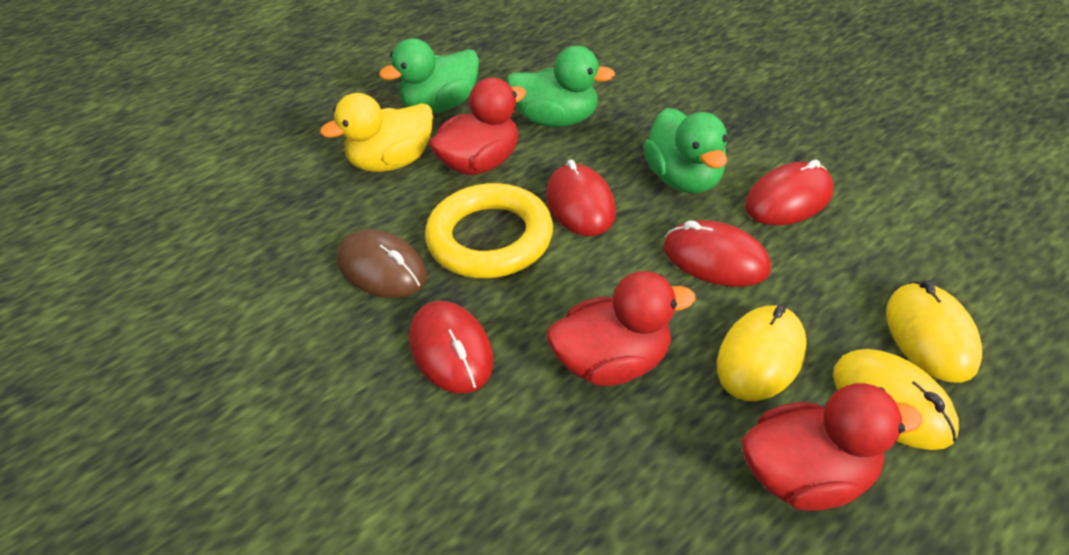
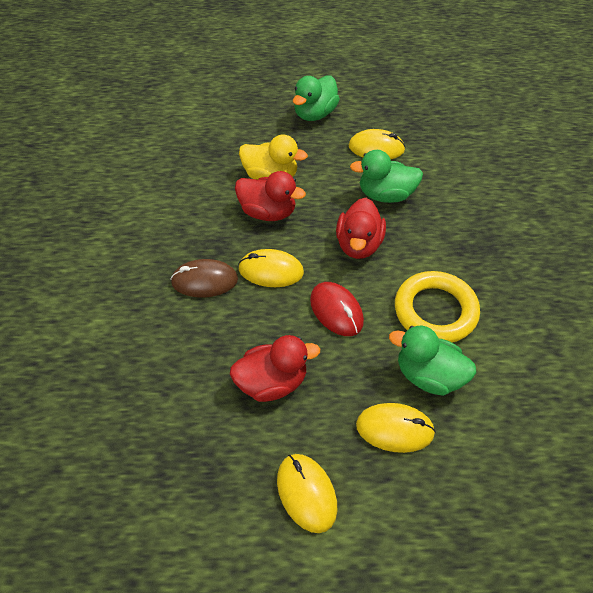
red mouse: [409,301,494,393] [546,159,616,236] [663,220,771,287] [745,160,834,225] = 4 -> [310,282,364,336] = 1
yellow mouse: [717,305,807,401] [833,349,959,450] [886,281,982,383] = 3 -> [238,249,304,287] [277,454,337,533] [349,129,406,159] [356,403,436,453] = 4

